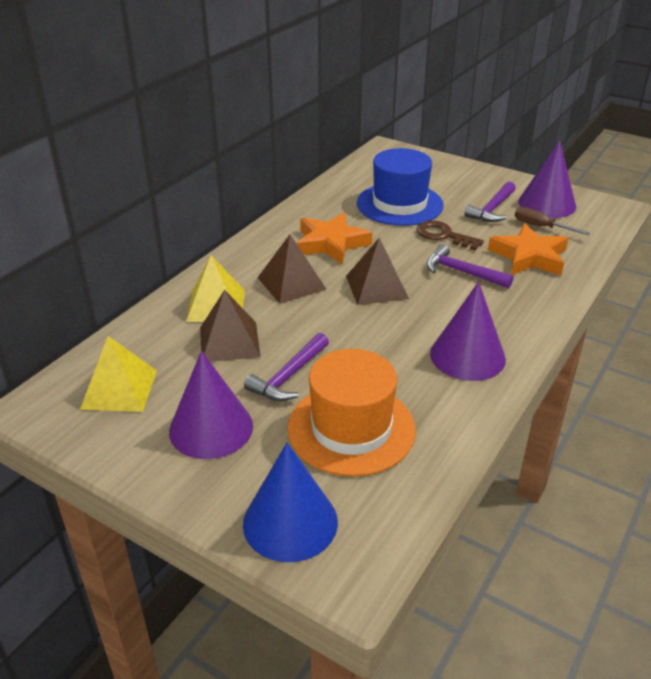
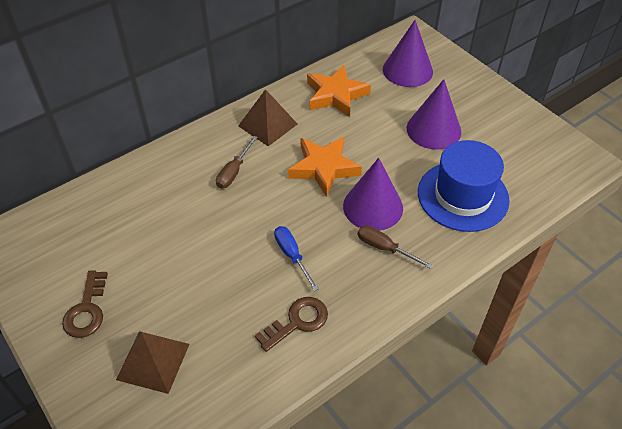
blue cone: [243,443,338,562] = 1 -> none = 0
blue screwdriver: none = 0 -> [274,226,319,291] = 1
brown key: [417,220,484,251] = 1 -> [62,270,108,338] [255,297,328,352] = 2
brown pyramid: [200,290,260,362] [258,234,326,304] [346,238,409,305] = 3 -> [116,331,189,394] [238,89,297,146] = 2
brown screwdriver: [515,207,591,235] = 1 -> [216,136,258,189] [358,225,433,269] = 2
orange hat: [287,349,416,477] = 1 -> none = 0
purple hammer: [244,333,329,401] [426,244,514,288] [464,181,516,222] = 3 -> none = 0
yellow pyramid: [80,336,157,412] [186,256,245,322] = 2 -> none = 0

